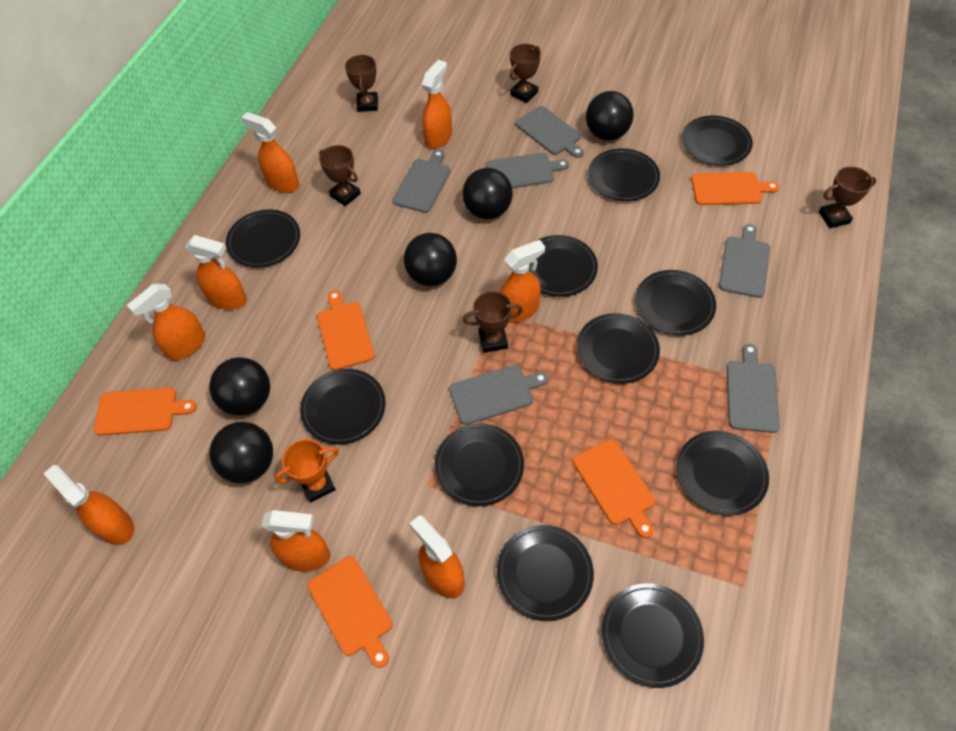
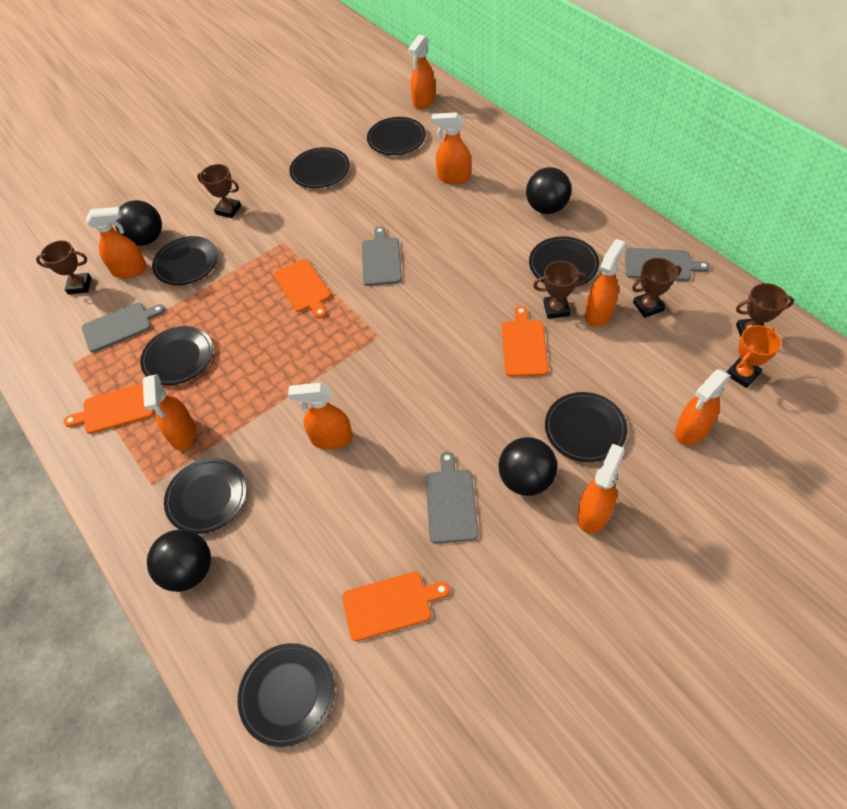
black ball: [209,357,270,416] [209,422,273,483] [404,233,457,286] [462,168,513,219] [586,91,634,141] = 5 -> [115,200,162,246] [147,529,211,592] [498,437,557,496] [526,167,571,214] = 4
black plate: [226,209,300,268] [300,369,386,445] [435,423,524,506] [497,525,594,621] [529,235,598,297] [576,313,660,384] [588,148,660,201] [602,583,704,688] [635,270,716,336] [676,431,769,516] [681,115,753,166] = 11 -> [140,326,213,385] [152,236,218,285] [164,458,247,534] [238,643,335,747] [289,147,350,188] [367,117,426,155] [529,236,599,284] [545,392,628,462] = 8
grey cutting board: [392,150,451,213] [449,365,548,425] [486,153,569,188] [515,106,584,158] [719,224,770,298] [727,344,780,433] = 6 -> [82,302,165,352] [362,226,402,286] [425,452,478,544] [625,248,710,281] = 4
orange cutting board: [94,387,197,436] [307,556,393,668] [317,290,375,370] [573,439,655,538] [691,172,779,205] = 5 -> [64,383,154,434] [274,259,331,318] [342,572,450,641] [502,306,548,377] = 4

